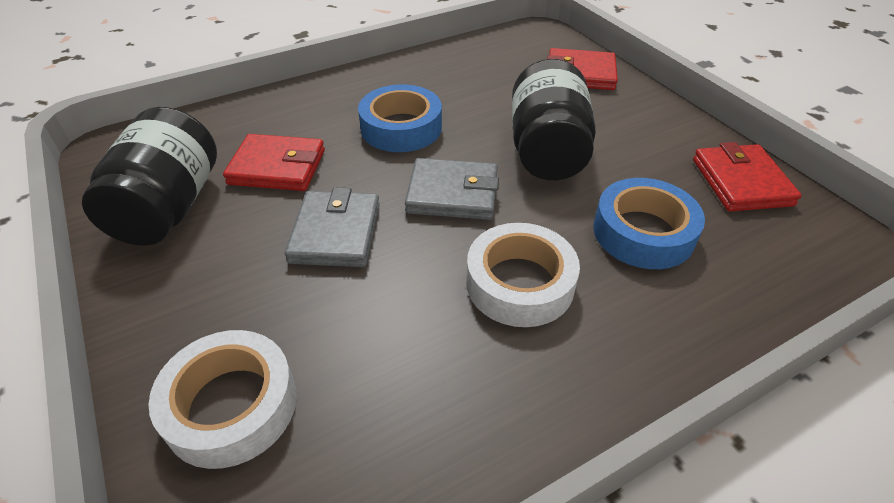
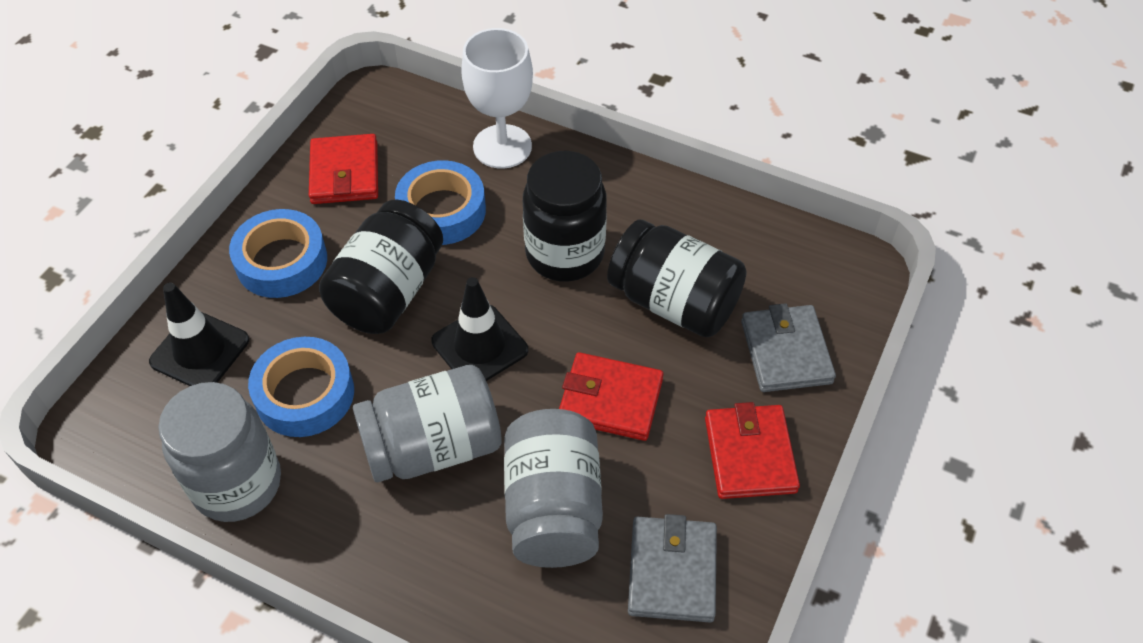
black jar: [82,107,217,246] [512,59,596,180] = 2 -> [319,200,443,334] [523,151,607,282] [607,220,747,337] = 3
black traffic cone: none = 0 -> [149,282,249,386] [431,277,528,381] = 2
blue tape: [358,85,442,152] [593,178,705,269] = 2 -> [229,209,327,298] [248,337,354,437] [395,160,486,245] = 3
grey jar: none = 0 -> [158,382,281,522] [353,365,502,482] [504,409,603,568] = 3
white goblet: none = 0 -> [461,28,533,169] = 1
white tape: [148,330,297,469] [466,223,580,327] = 2 -> none = 0

